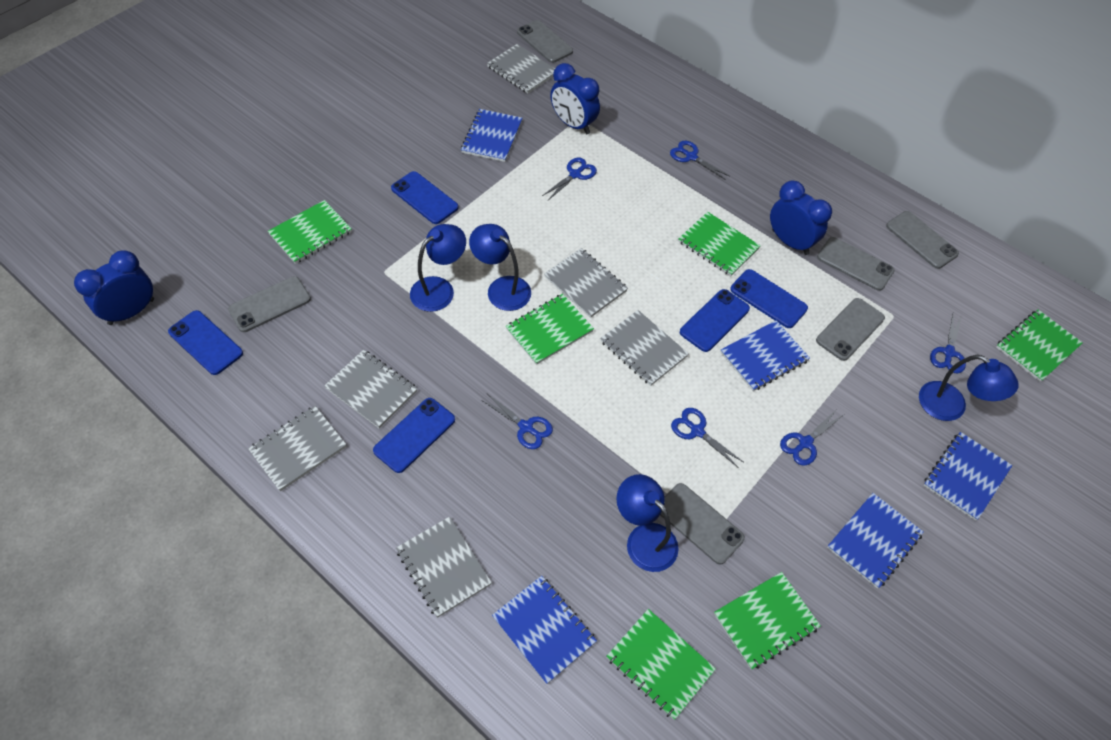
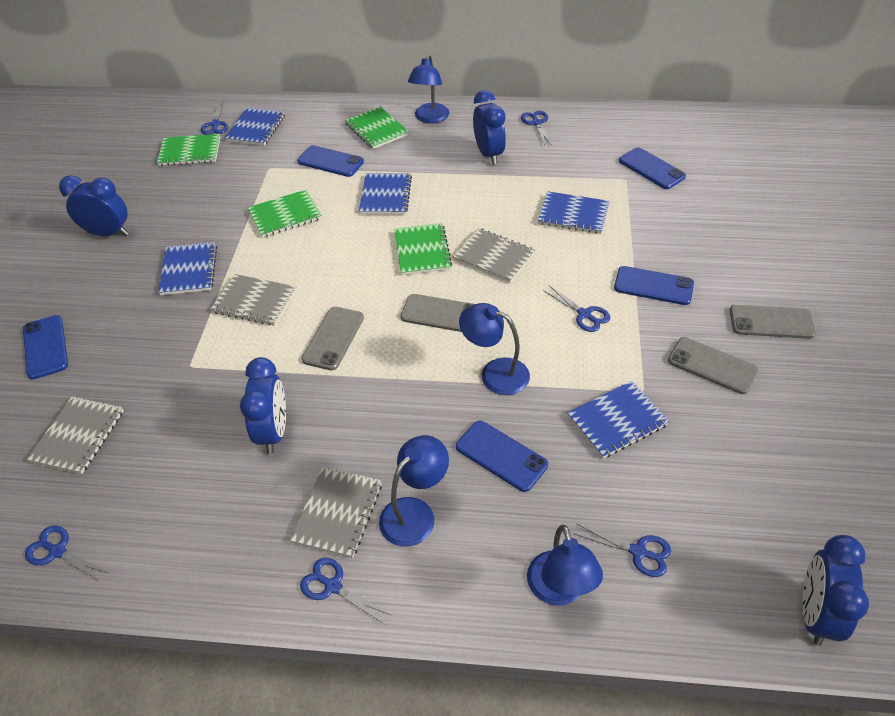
blue clock: [74,250,154,325] [550,63,600,134] [770,181,832,255] = 3 -> [59,175,129,236] [240,357,286,454] [473,90,506,165] [802,535,869,646] = 4
green notebook: [268,200,352,264] [506,294,594,365] [606,609,716,720] [678,212,761,276] [714,572,821,670] [996,310,1083,382] = 6 -> [157,134,220,166] [248,189,322,238] [345,107,409,149] [394,223,452,275] = 4
grey notebook: [248,406,347,491] [324,350,418,428] [396,517,492,618] [487,44,555,94] [544,248,628,318] [600,310,689,386] = 6 -> [27,397,124,474] [211,274,296,326] [290,467,382,558] [452,228,535,283] = 4
grey phone: [228,276,311,332] [517,20,573,63] [660,483,745,564] [816,298,885,361] [817,237,895,291] [886,211,959,269] = 6 -> [301,307,364,370] [400,294,475,332] [668,337,759,394] [730,305,816,339] = 4

